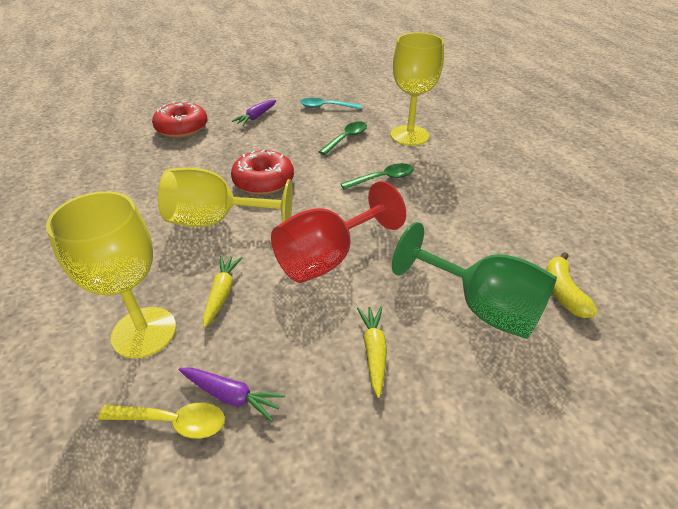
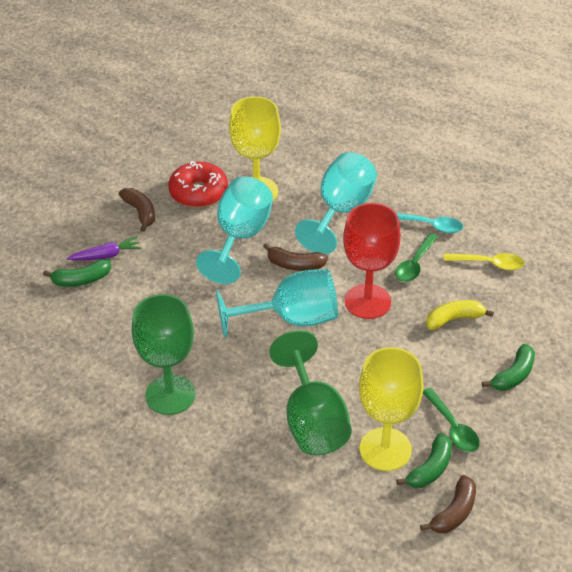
brown banana: none = 0 -> [119,188,155,232] [263,243,328,271] [420,475,476,533] = 3
green banana: none = 0 -> [43,259,111,287] [396,433,452,488] [482,344,535,391] = 3
green goblet: [392,222,557,339] = 1 -> [132,294,195,415] [269,330,352,455] = 2
purple carrot: [179,367,285,422] [232,100,276,126] = 2 -> [67,236,141,261] = 1
red donut: [152,101,208,138] [231,150,294,195] = 2 -> [168,161,228,208] = 1
turquoise goblet: none = 0 -> [196,176,273,284] [216,269,338,338] [295,152,377,254] = 3
yellow carrot: [203,256,243,328] [357,307,387,398] = 2 -> none = 0
yellow goblet: [46,191,176,358] [158,167,293,227] [391,33,444,146] = 3 -> [229,96,281,200] [359,347,424,471] = 2

